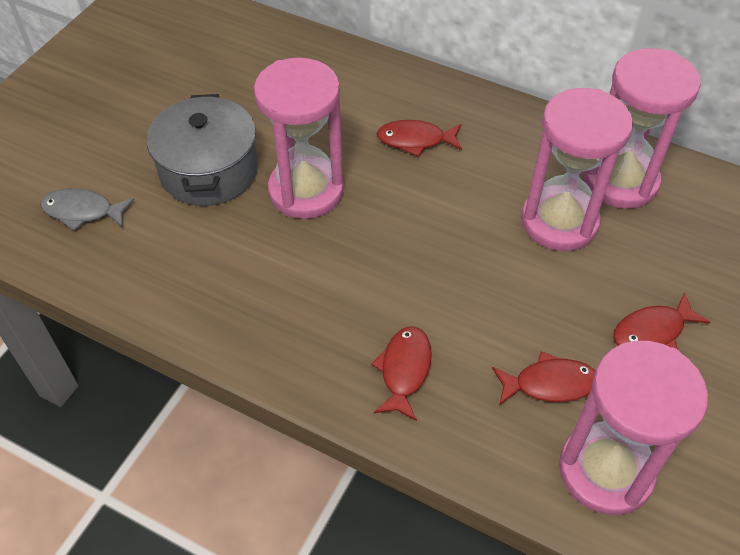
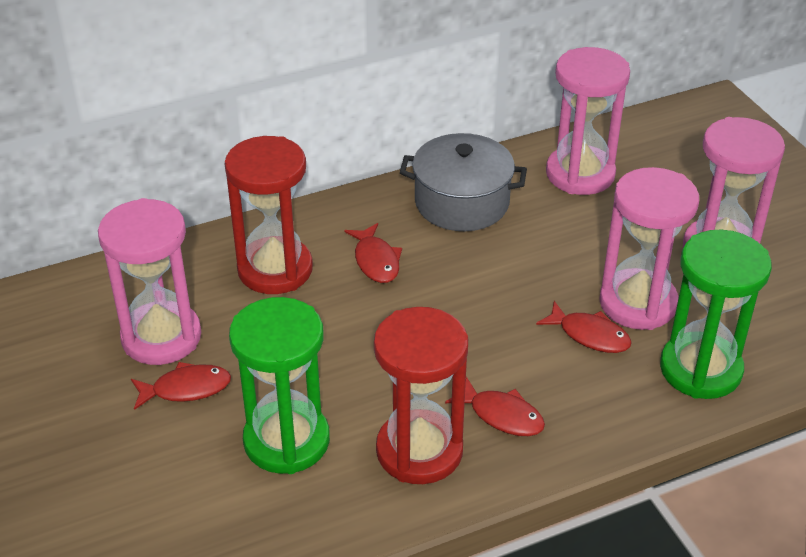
green hourglass: none = 0 -> [229,297,330,474] [660,230,772,399] = 2
grey fish: [40,188,135,231] = 1 -> none = 0
red hourglass: none = 0 -> [225,136,313,294] [374,307,468,484] = 2

